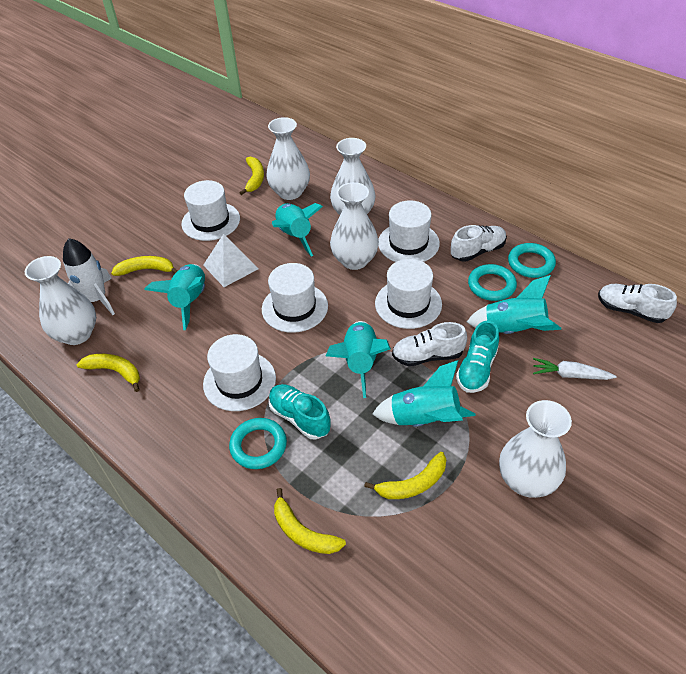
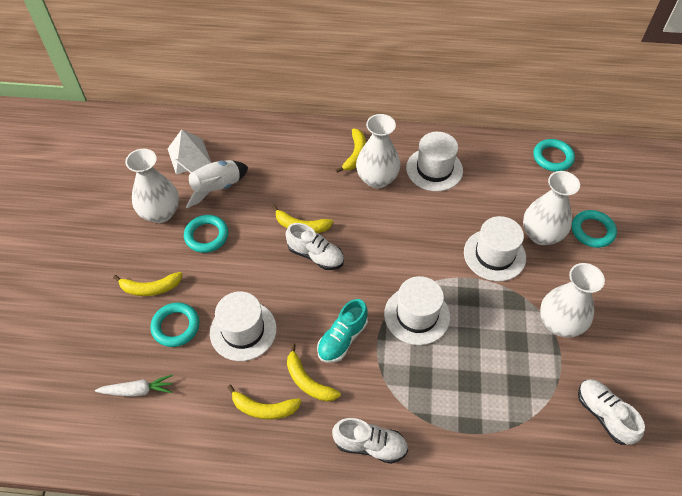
turquoise ring: [229,418,287,469] [468,264,517,301] [508,243,556,278] = 3 -> [150,303,200,347] [184,215,228,253] [533,139,575,172] [572,210,617,248] = 4
turquoise rocket: [144,264,205,330] [272,203,323,256] [326,321,391,398] [372,360,476,427] [467,275,561,334] = 5 -> none = 0
turquoise shoe: [268,384,331,439] [456,321,499,393] = 2 -> [317,299,368,363] = 1
white hat: [181,180,240,241] [203,334,276,411] [262,263,328,333] [375,259,442,329] [378,200,440,262] = 5 -> [210,291,277,361] [384,276,450,345] [406,132,463,191] [464,216,526,281] = 4
white vase: [25,256,96,345] [267,117,310,200] [330,138,376,215] [330,182,379,270] [499,400,572,498] = 5 -> [125,149,179,223] [356,114,400,188] [523,171,580,245] [540,263,605,338] = 4

